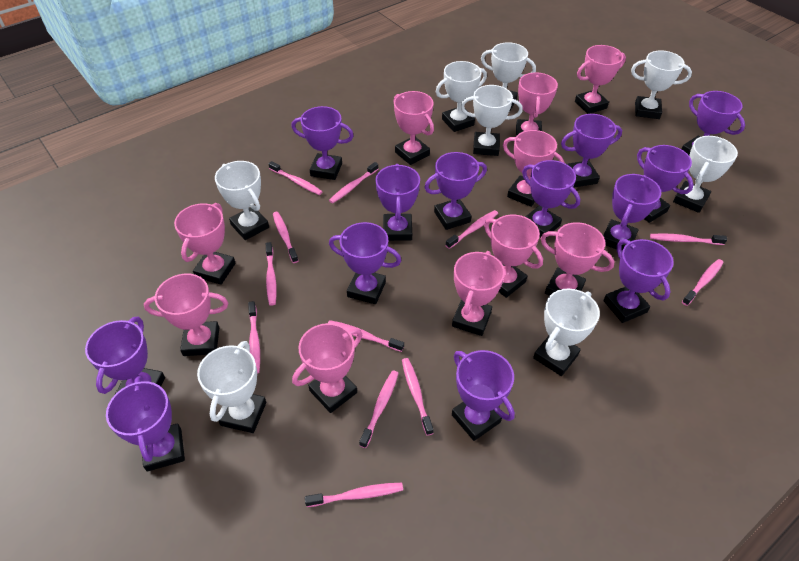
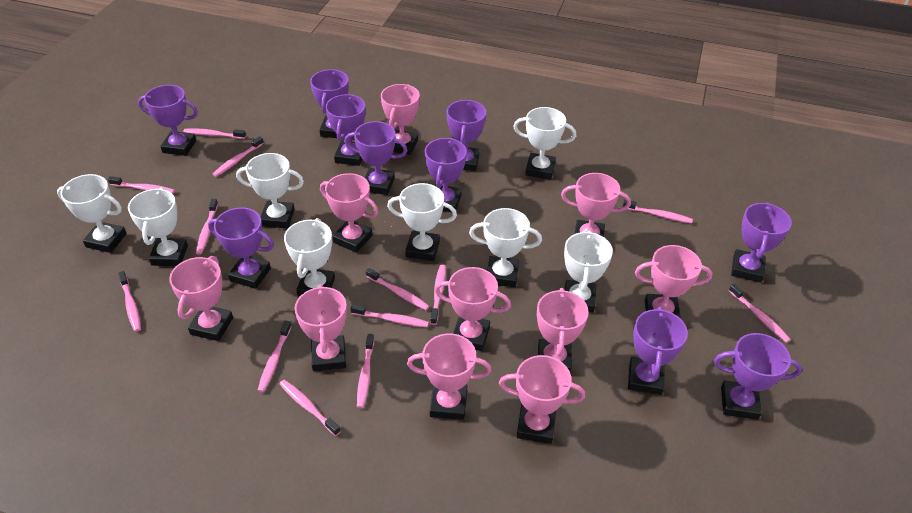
pink toothbrush: [248,301,260,374] [266,242,277,306] [268,161,322,195] [273,212,298,263] [305,483,403,507] [328,320,404,352] [329,162,378,203] [359,370,399,448] [402,358,434,436] [445,210,498,249] [650,233,727,245] [682,259,724,306] = 12 -> [108,176,175,194] [118,271,141,332] [183,128,246,139] [196,199,218,254] [213,136,264,177] [257,321,292,393] [279,380,341,436] [350,304,429,327] [357,334,374,408] [366,268,429,310] [430,265,446,325] [623,199,693,224] [729,283,791,343] = 13
purple trophy: [85,316,165,394] [106,376,185,472] [291,106,354,180] [329,222,401,304] [375,164,420,241] [424,152,487,230] [452,350,515,441] [522,160,580,238] [561,114,622,188] [603,174,661,251] [603,239,674,323] [637,145,694,223] [681,91,745,155] = 13 -> [138,85,198,156] [208,208,274,289] [310,69,349,139] [325,94,365,166] [344,121,407,195] [425,138,467,212] [447,100,486,171] [628,307,688,395] [714,333,802,420] [731,202,792,283] = 10

